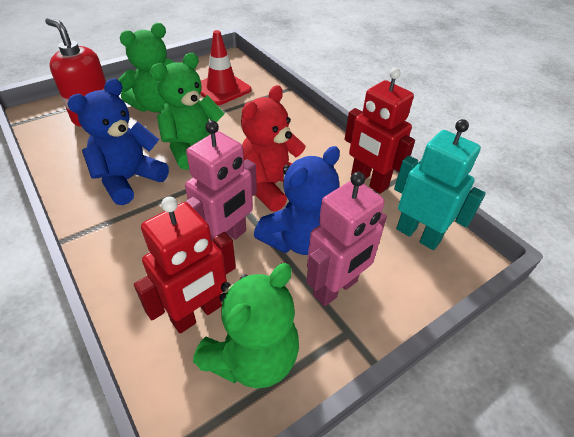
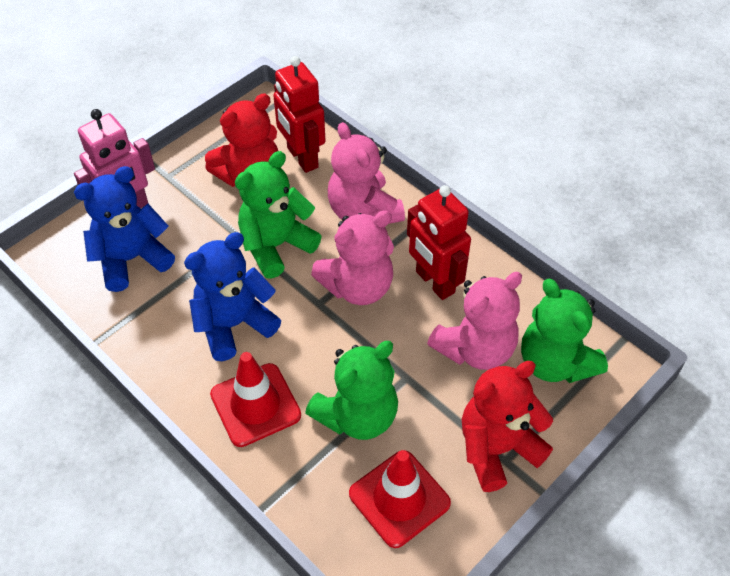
pink robot: [185,120,257,241] [307,172,387,306] = 2 -> [74,109,155,208] = 1
pink teddy bear: none = 0 -> [311,210,394,305] [328,122,405,224] [427,272,522,370] = 3
red soap dispenser: [45,18,106,127] = 1 -> none = 0
red teddy bear: [241,85,306,212] = 1 -> [205,94,278,187] [462,361,553,492] = 2
red traffic cone: [200,30,251,105] = 1 -> [210,352,301,447] [349,450,451,548] = 2
turquoise robot: [394,119,486,250] = 1 -> none = 0

